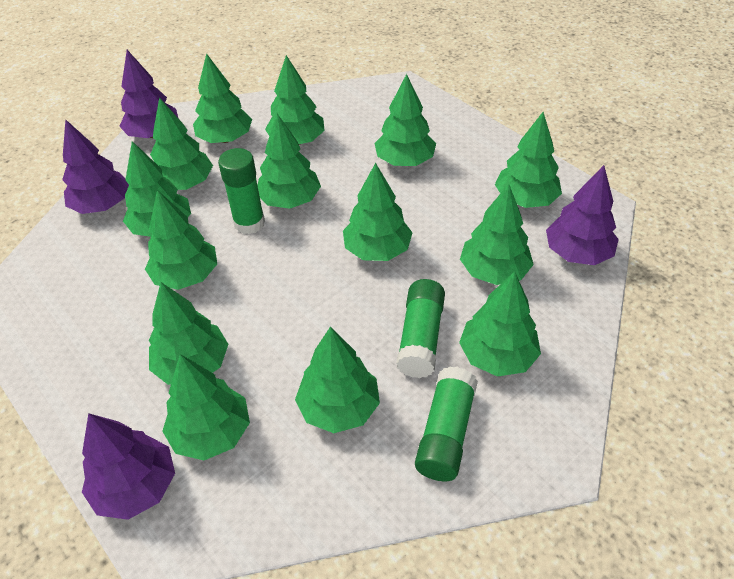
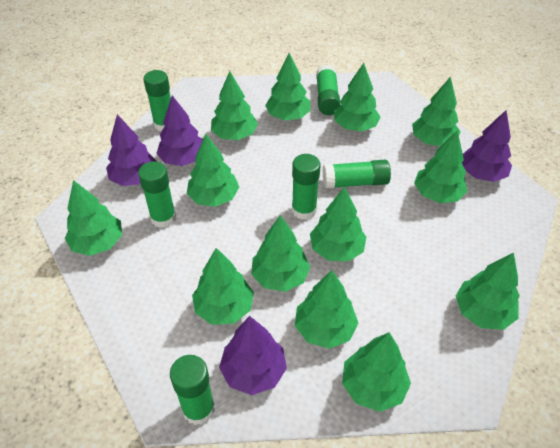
green glue stick: [218,148,265,234] [396,279,445,378] [415,366,478,481] = 3 -> [138,161,176,228] [144,70,171,131] [170,355,215,425] [292,154,320,220] [316,65,341,115] [323,160,391,189] = 6
green tree: [123,141,191,237] [145,190,217,290] [149,282,228,385] [150,97,213,190] [162,354,250,460] [193,53,252,143] [257,114,321,209] [265,55,325,145] [295,327,380,433] [343,163,413,261] [375,74,436,166] [459,271,541,377] [460,184,534,285] [495,112,562,208] = 14 -> [65,180,122,256] [187,134,239,207] [192,248,254,325] [211,71,258,140] [251,215,310,292] [265,53,311,120] [295,270,358,349] [310,187,366,262] [334,63,380,132] [342,332,411,412] [412,77,461,146] [414,130,468,203] [456,253,520,330] = 13

